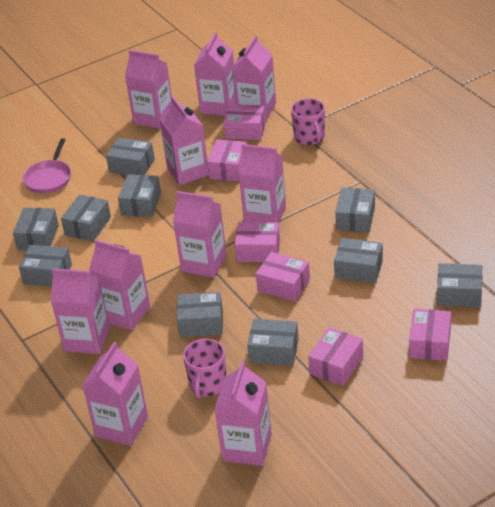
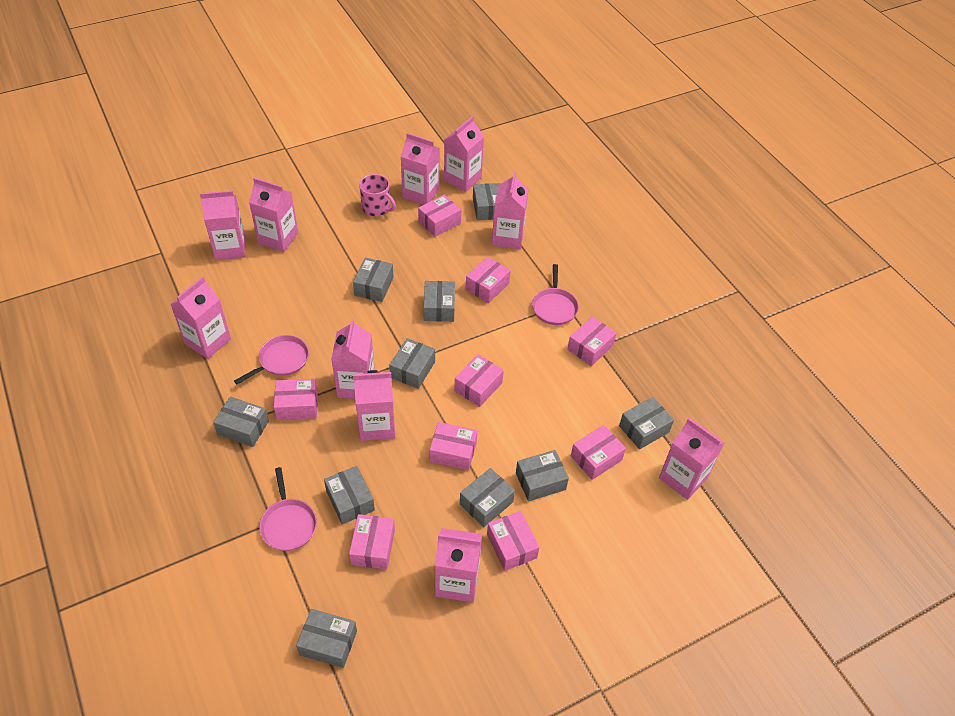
pink box: [207,140,247,181] [223,104,266,140] [235,222,280,262] [256,252,310,302] [308,327,363,386] [409,309,451,361] = 6 -> [274,379,318,420] [349,514,395,569] [418,195,461,237] [430,422,477,470] [454,354,504,407] [466,257,511,303] [487,511,540,571] [567,316,617,366] [571,425,626,480] = 9
pink mug: [183,339,227,399] [291,98,325,145] = 2 -> [359,174,396,216] = 1
pink pan: [23,138,71,193] = 1 -> [234,335,309,384] [259,467,317,551] [532,264,579,325] = 3

